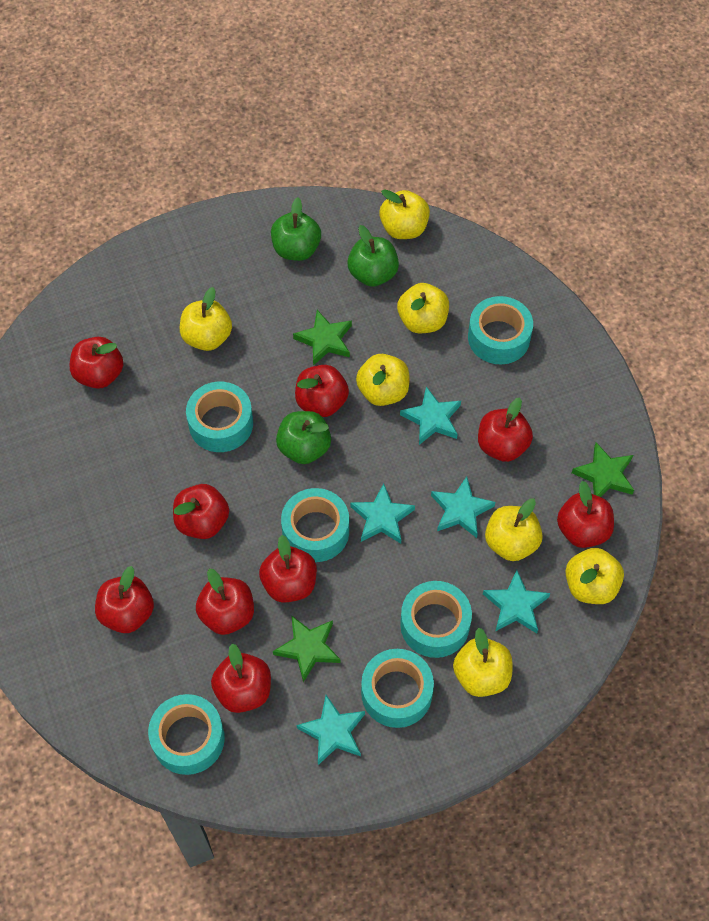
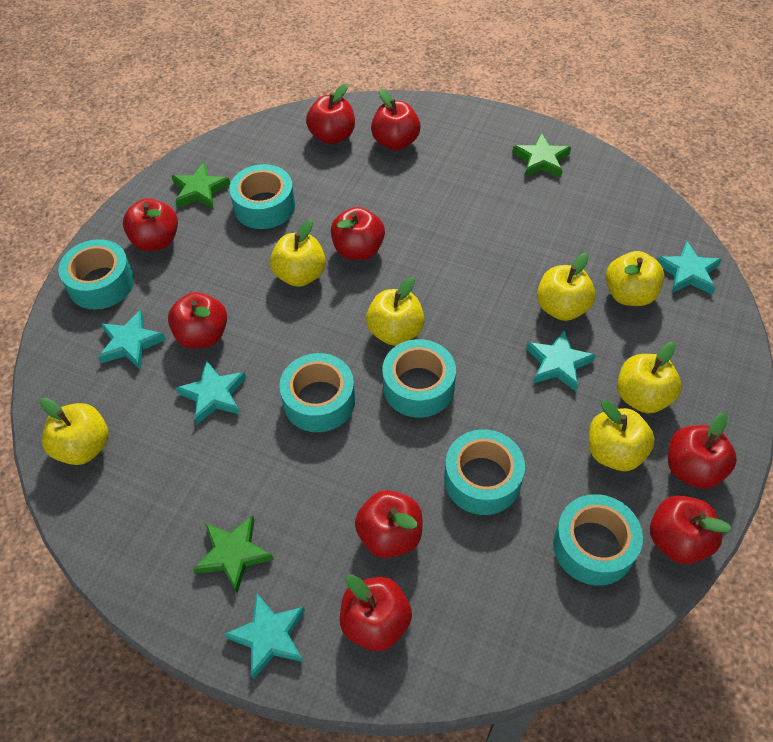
green apple: [271,197,321,261] [276,411,331,464] [347,225,399,287] = 3 -> none = 0

